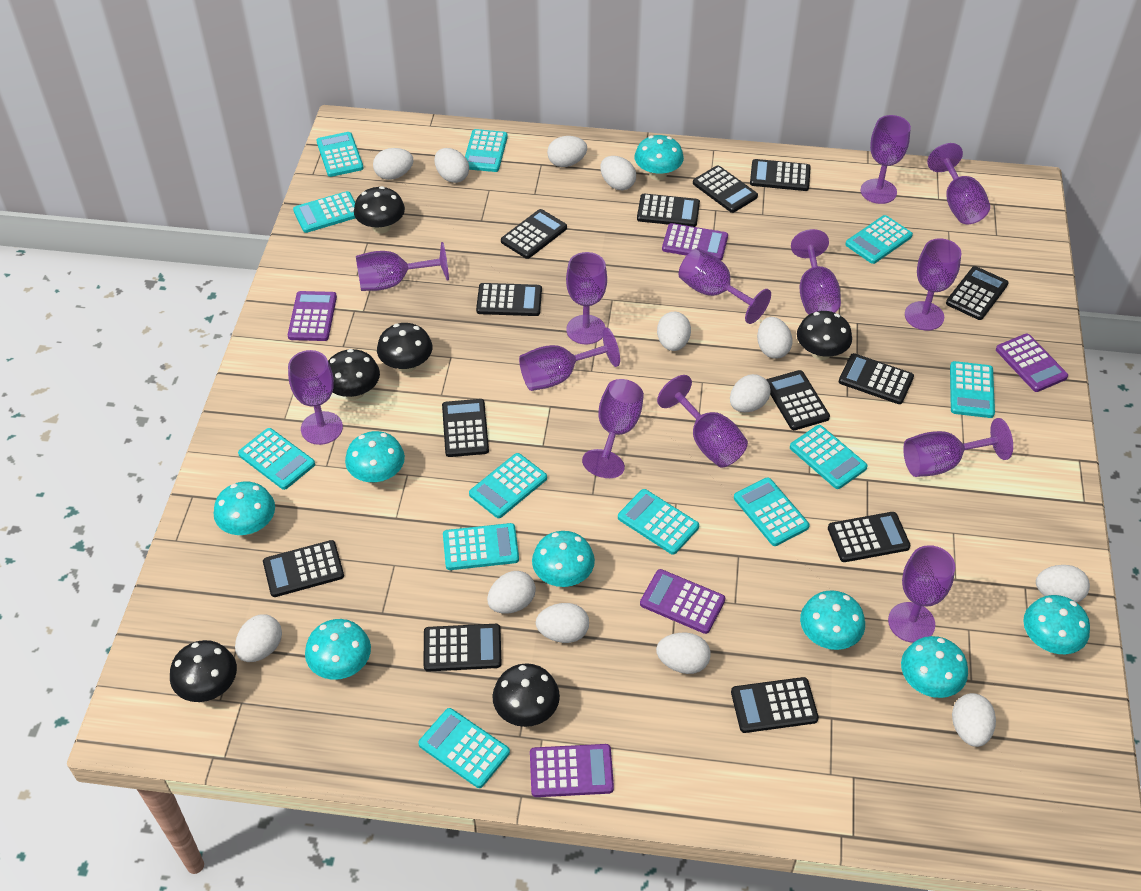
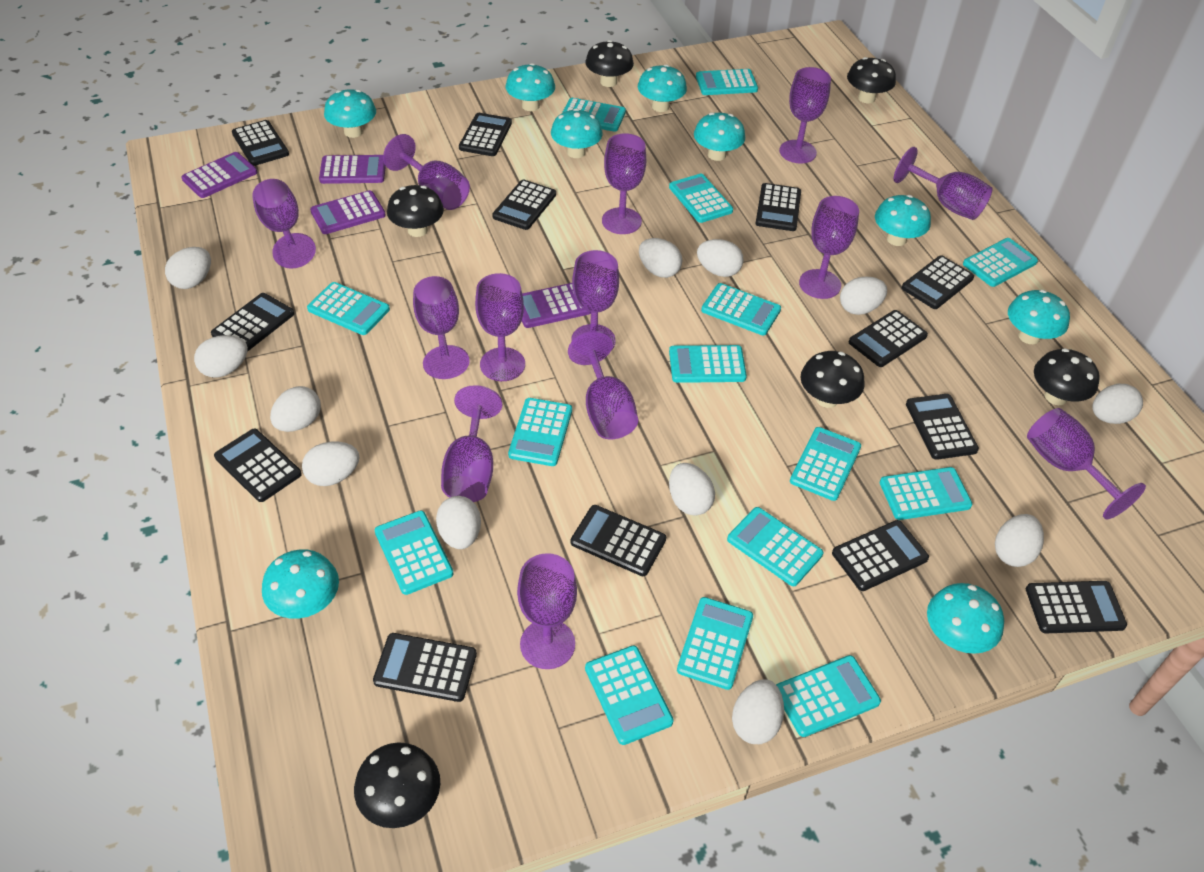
purple calculator: [288,291,337,341] [530,744,614,797] [640,569,725,634] [662,223,728,260] [996,333,1068,392] = 5 -> [181,152,257,198] [310,190,386,234] [319,155,386,184] [522,283,591,328] = 4
turquoise calculator: [238,428,315,490] [293,191,355,233] [316,132,364,177] [418,708,510,788] [443,523,519,570] [465,129,508,172] [469,453,547,518] [618,489,699,555] [734,477,810,546] [790,425,868,489] [845,215,913,264] [950,361,995,418] = 12 -> [307,282,390,335] [375,510,454,595] [508,398,572,466] [562,98,626,132] [585,645,674,745] [669,174,733,223] [669,345,747,383] [677,597,753,690] [696,69,758,95] [701,283,781,335] [727,507,823,586] [776,655,881,737] [790,427,861,501] [879,467,972,520] [963,238,1038,287] = 15
turquoise mushroom: [214,482,275,535] [305,619,371,680] [345,431,405,484] [532,531,595,587] [635,135,684,180] [800,590,865,650] [901,636,968,698] [1023,595,1090,654] = 8 -> [262,549,339,619] [324,89,376,138] [506,63,555,111] [551,108,603,158] [638,64,687,112] [694,112,745,161] [875,195,931,246] [927,583,1004,654] [1008,290,1070,344] = 9
white egg: [235,614,282,662] [373,148,413,180] [434,148,469,183] [487,571,536,614] [536,603,589,643] [547,136,587,167] [600,156,636,190] [656,633,711,674] [657,312,691,351] [730,374,771,412] [757,317,793,359] [952,693,996,747] [1036,565,1090,603] = 13 -> [165,247,211,289] [194,335,248,377] [270,386,321,432] [302,442,360,486] [436,496,481,549] [639,238,682,278] [669,463,715,516] [697,239,744,277] [732,680,784,744] [840,277,887,315] [995,514,1044,567] [1093,384,1143,424] = 12

